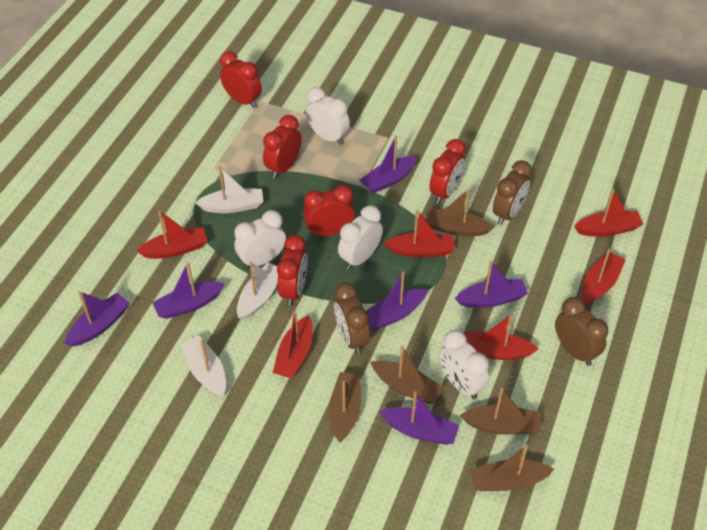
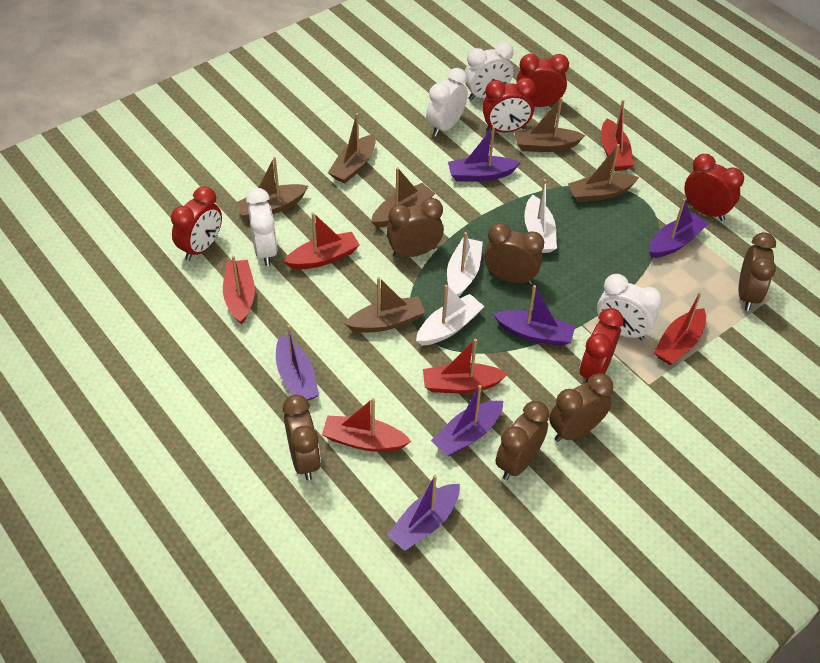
brown boat: [329,372,361,442] [370,345,444,404] [425,189,494,236] [460,388,541,434] [470,445,554,491] = 5 -> [235,157,308,219] [328,113,376,183] [344,277,425,333] [371,168,435,228] [514,97,585,152] [568,144,639,203] = 6
brown clock: [334,282,370,354] [493,160,532,225] [555,297,608,366] = 3 -> [283,395,321,481] [386,198,444,258] [484,223,544,285] [496,401,549,480] [549,373,613,442] [739,232,776,311] = 6

